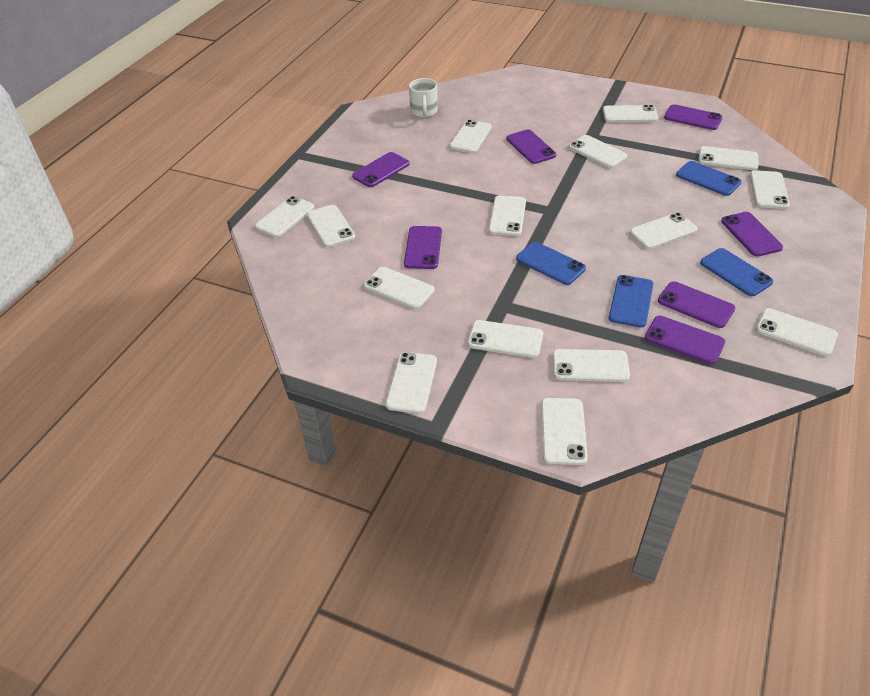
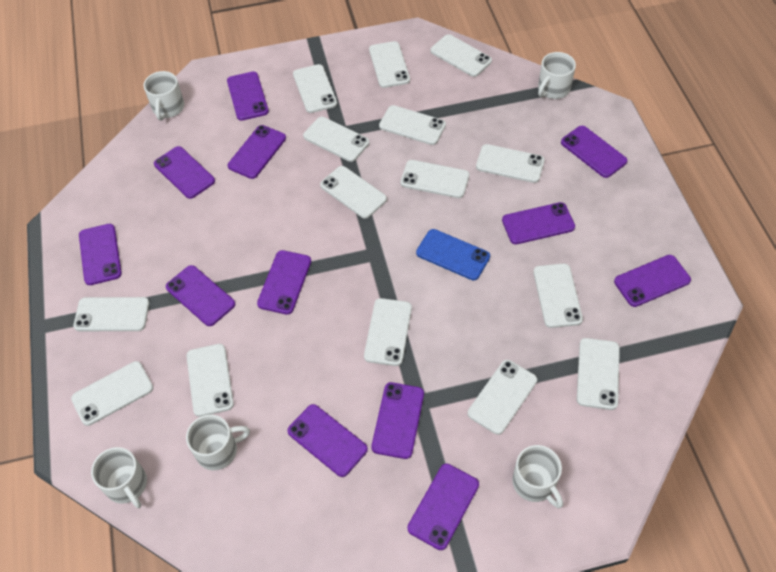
blue phone: [516,242,586,285] [609,275,653,328] [676,161,741,196] [700,248,773,296] = 4 -> [416,229,490,280] = 1
purple phone: [352,152,410,187] [404,226,442,269] [506,129,556,164] [645,316,725,364] [658,281,735,328] [664,104,723,130] [721,212,783,257] = 7 -> [79,224,122,285] [154,146,215,199] [166,265,235,326] [227,71,269,121] [228,125,286,179] [257,250,311,315] [287,404,368,477] [371,382,424,459] [407,464,479,550] [502,202,575,244] [561,126,627,178] [614,255,691,307] = 12
white mug: [409,78,438,117] = 1 -> [91,447,147,508] [143,71,184,120] [186,415,250,470] [512,445,563,508] [538,52,576,99] = 5

